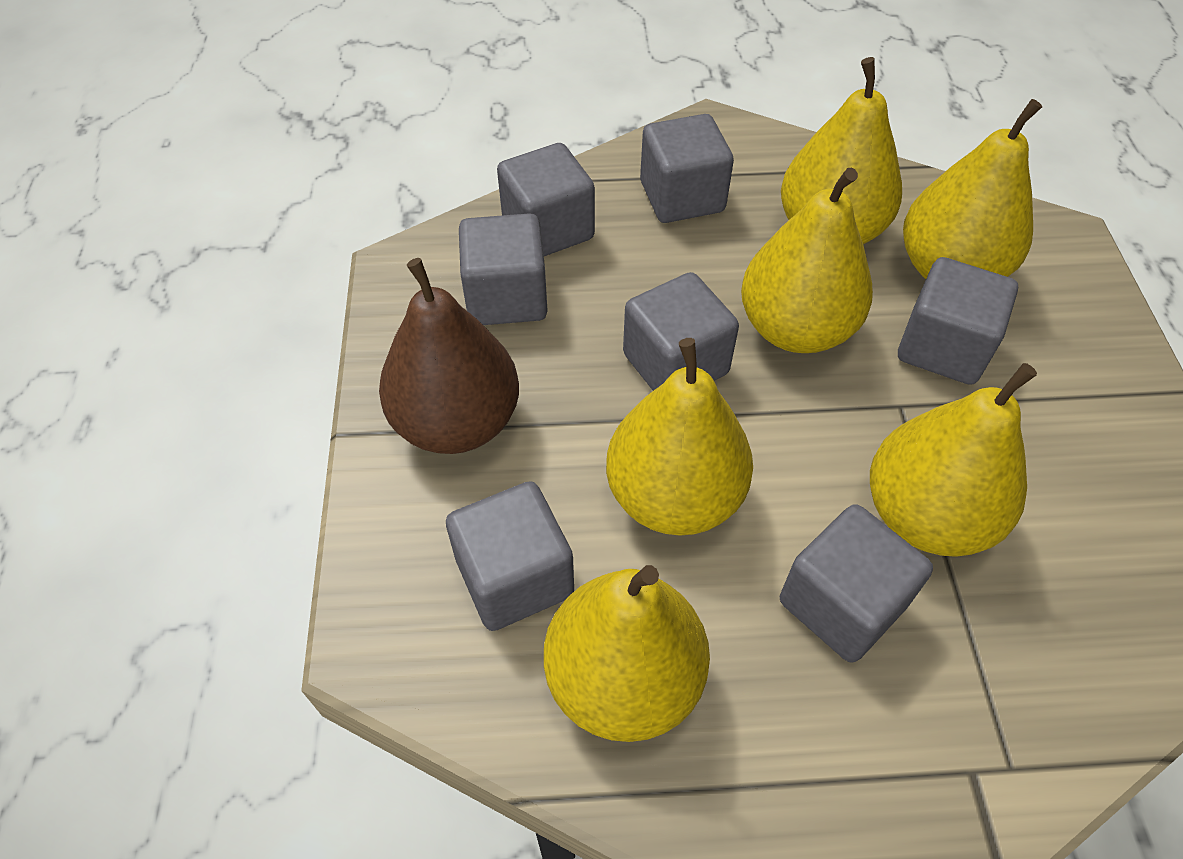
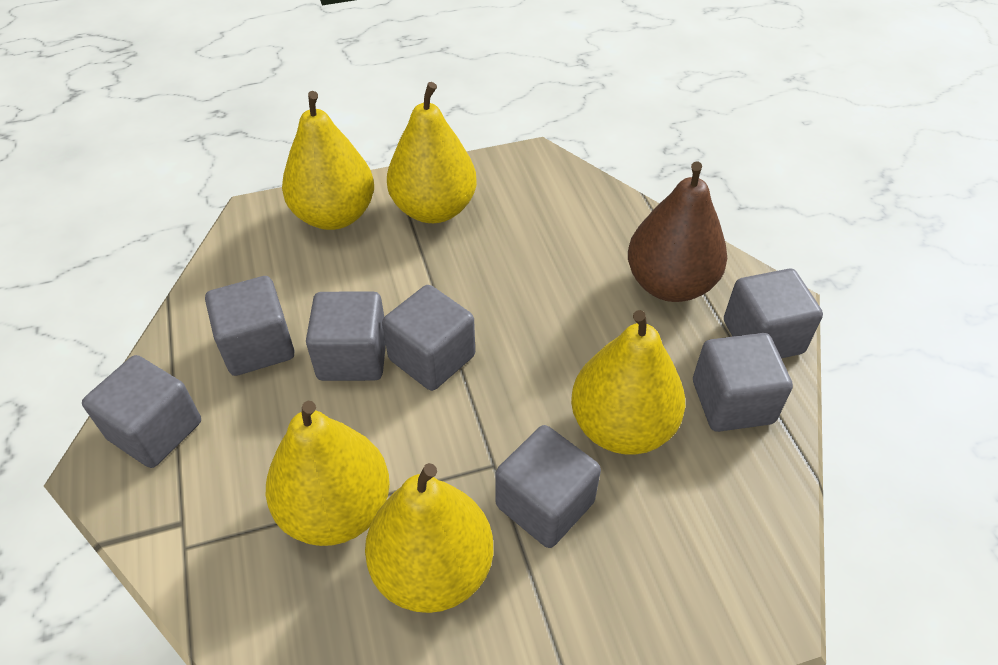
yellow pear: [544,565,710,742] [606,338,753,536] [741,168,873,353] [781,57,902,244] [870,363,1037,557] [903,99,1042,279] = 6 -> [266,401,390,546] [282,91,374,230] [365,463,493,613] [387,82,477,223] [571,310,685,454] = 5

